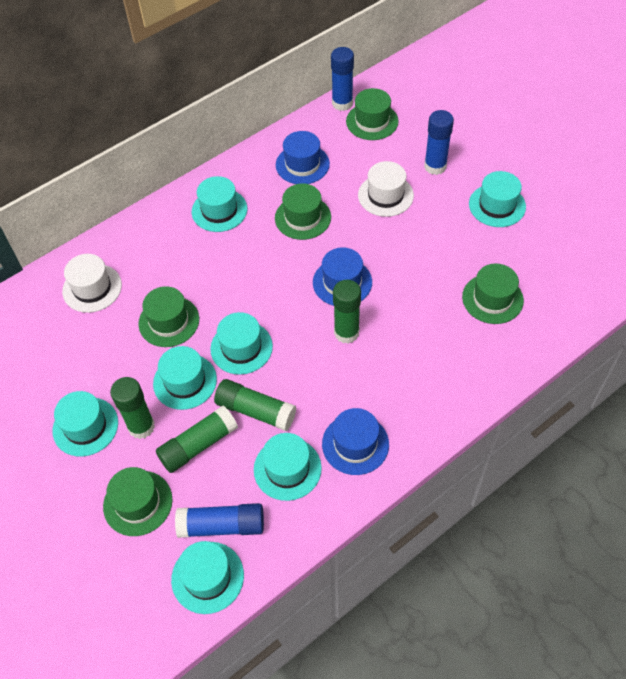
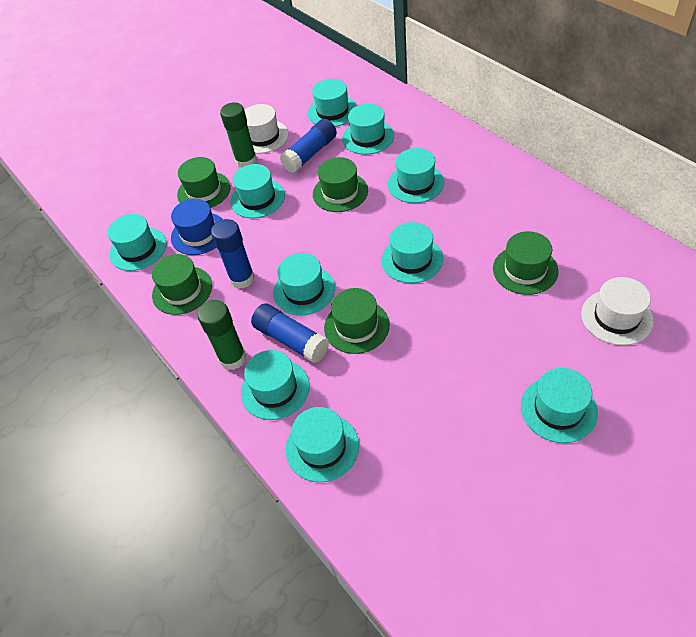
blue hat: [276,131,330,184] [313,247,372,306] [322,408,389,475] = 3 -> [171,199,223,255] = 1
green glue stick: [110,377,155,439] [156,406,238,473] [214,379,296,431] [333,280,361,344] = 4 -> [197,300,246,370] [220,103,257,168] = 2
turquoise hat: [53,391,118,456] [153,346,217,410] [171,541,244,614] [192,176,247,232] [210,312,273,375] [254,433,322,501] [469,171,526,227] = 7 -> [108,214,166,271] [230,164,285,219] [241,350,310,420] [273,253,335,315] [286,407,359,482] [308,79,357,127] [342,104,394,155] [381,222,443,283] [388,148,444,203] [521,368,598,443] = 10

